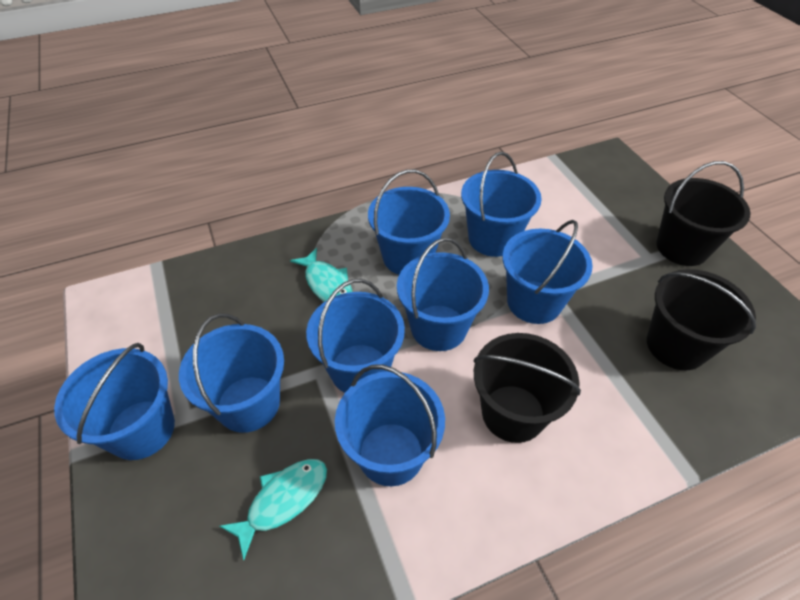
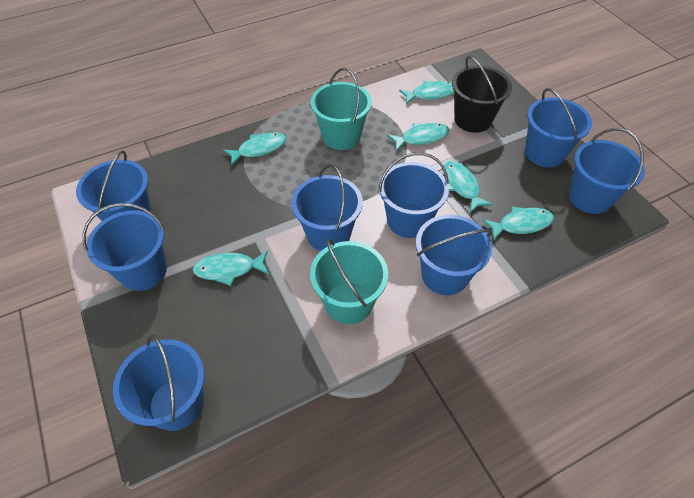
black bucket: [473,333,581,443] [647,269,756,370] [656,161,751,266] = 3 -> [452,56,512,133] = 1
turquoise bucket: none = 0 -> [310,238,388,324] [311,68,372,150] = 2
turquoise fish: [219,459,327,560] [290,247,353,302] = 2 -> [193,251,269,286] [223,133,286,166] [387,123,449,151] [399,81,454,104] [444,161,493,213] [483,206,554,241] = 6

